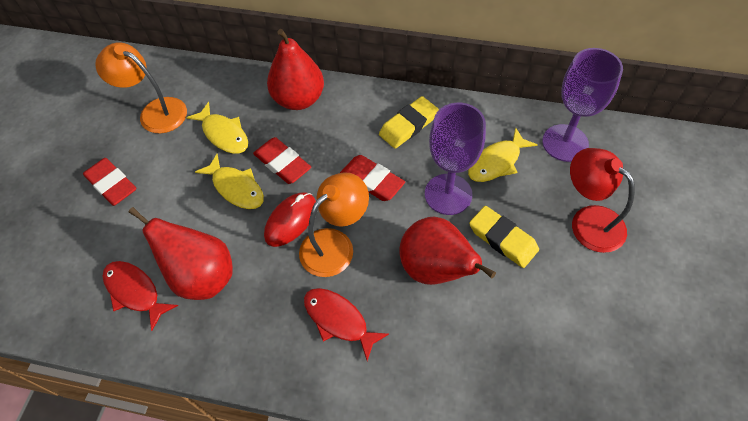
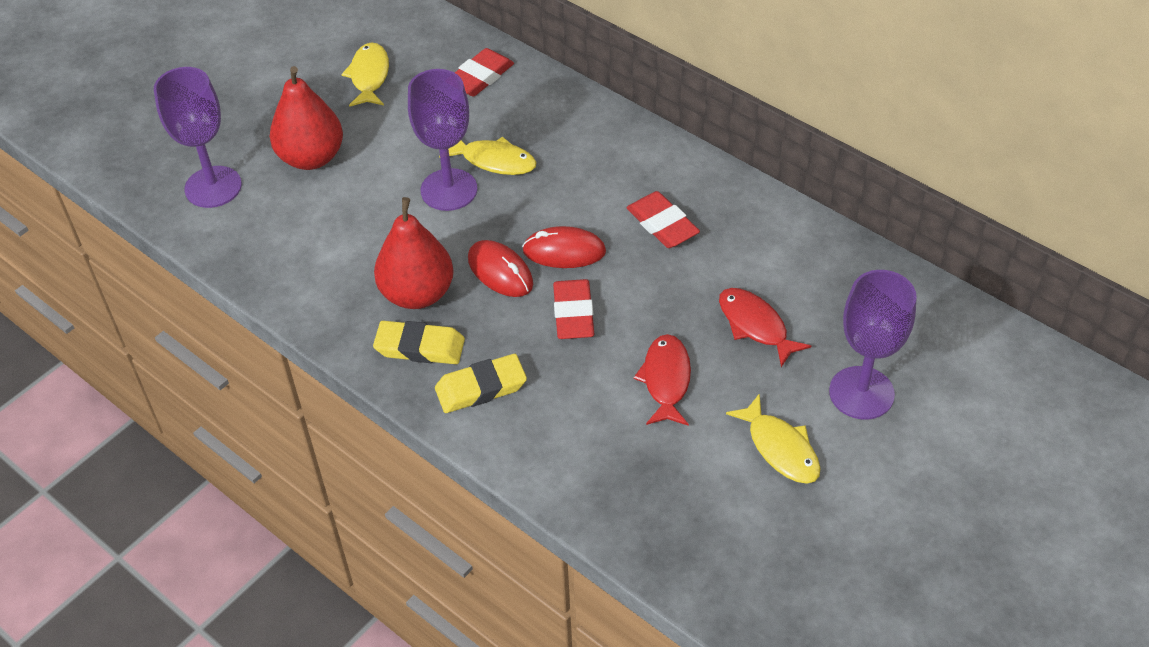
orange lamp: [95,42,187,133] [299,172,369,277] = 2 -> none = 0
purple goblet: [425,103,486,215] [542,48,623,162] = 2 -> [154,67,242,208] [408,69,477,211] [829,270,917,420] = 3
red lamp: [570,148,635,253] = 1 -> none = 0
red mouse: [264,193,316,247] = 1 -> [468,240,533,297] [522,226,606,268] = 2
red pear: [129,207,233,300] [267,29,324,110] [399,217,496,285] = 3 -> [270,66,343,170] [374,197,454,309] = 2

